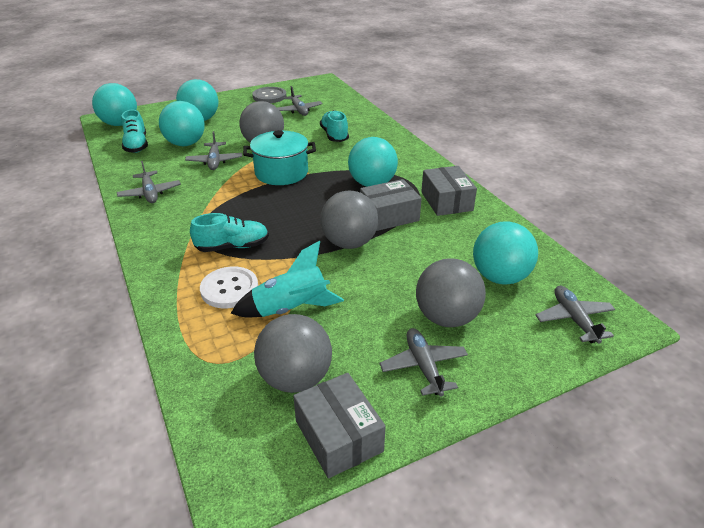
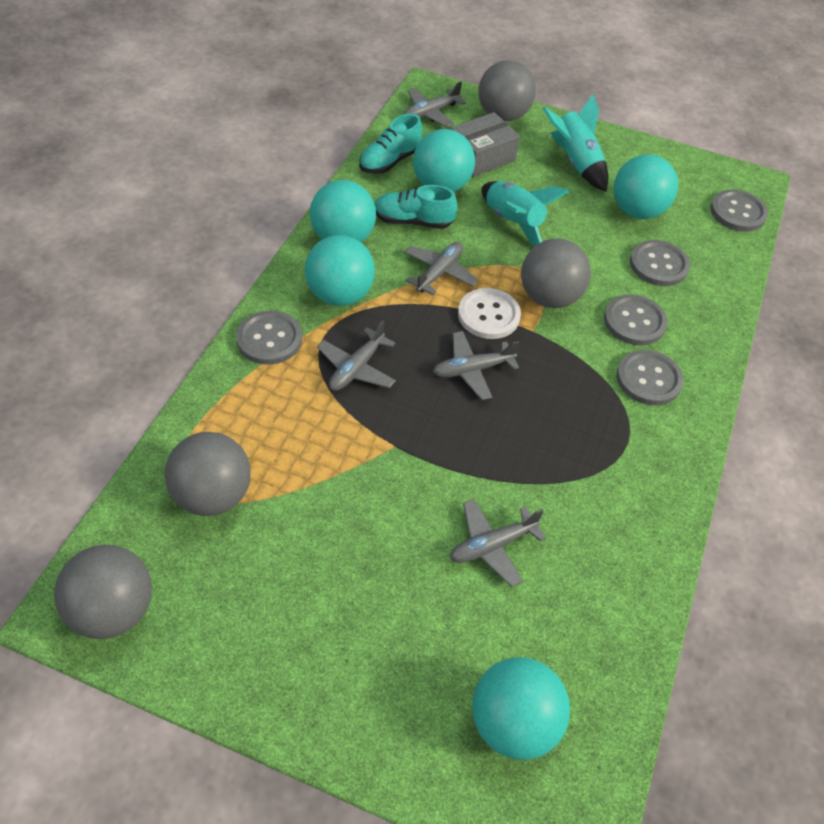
grey box: [293,373,386,478] [360,179,422,231] [421,166,477,216] = 3 -> [450,112,520,177] = 1
grey button: [252,87,286,103] = 1 -> [236,310,302,365] [604,294,668,345] [617,350,684,405] [630,240,690,286] [710,190,768,232] = 5
turquoise pot: [243,130,316,185] = 1 -> none = 0
turquoise rocket: [231,241,344,317] = 1 -> [481,181,569,246] [543,94,608,192] = 2
turquoise shoe: [122,110,148,153] [190,213,269,252] [320,110,349,142] = 3 -> [359,114,423,174] [375,185,458,229] = 2

